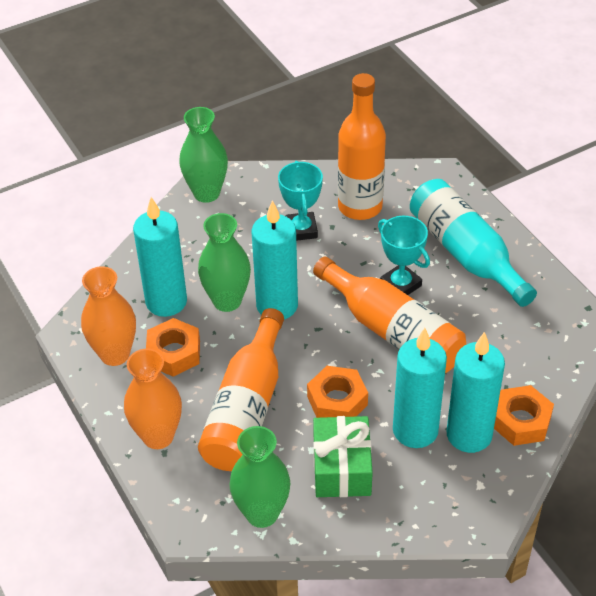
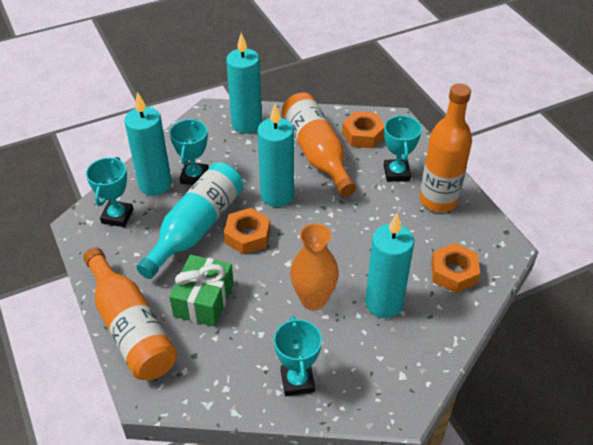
green vase: [179,107,228,203] [198,213,251,312] [229,426,290,528] = 3 -> none = 0
orange vase: [81,266,136,366] [124,349,182,449] = 2 -> [290,223,339,310] = 1
turquoise trophy: [278,161,323,241] [378,216,430,295] = 2 -> [86,157,133,227] [170,119,209,185] [274,316,322,396] [384,115,422,182] = 4

